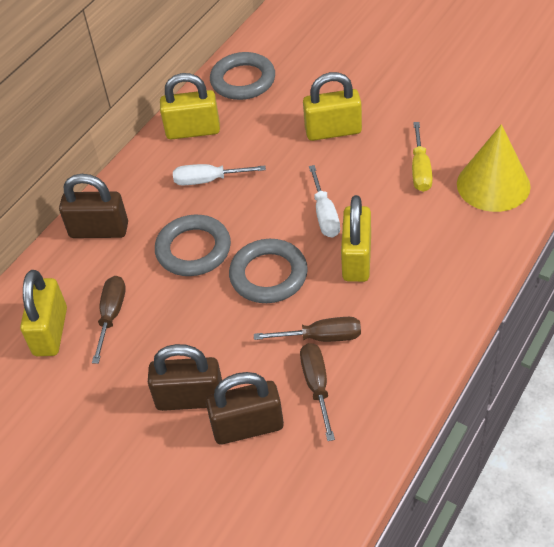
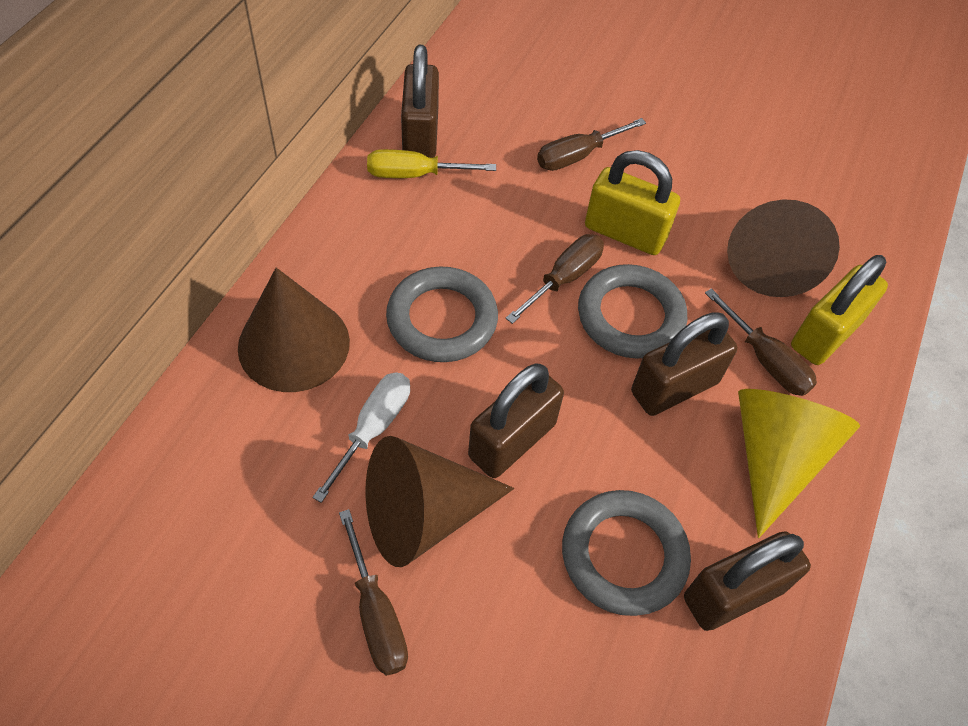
brown cone: none = 0 -> [238,268,350,392] [366,436,514,567] [727,199,840,297] = 3
brown padlock: [59,174,128,238] [148,344,222,411] [206,372,284,444] = 3 -> [401,45,439,158] [468,364,564,478] [631,313,737,416] [684,531,811,631] = 4
brown screwdriver: [92,276,126,364] [254,317,361,342] [300,343,335,441] = 3 -> [339,509,408,676] [506,234,604,324] [537,118,646,171] [705,288,817,396] = 4
white screwdriver: [173,164,266,185] [309,165,340,238] = 2 -> [312,372,410,503] = 1
yellow padlock: [20,270,67,356] [160,73,220,139] [303,72,362,141] [341,195,371,282] = 4 -> [585,150,680,255] [791,255,888,365] = 2

